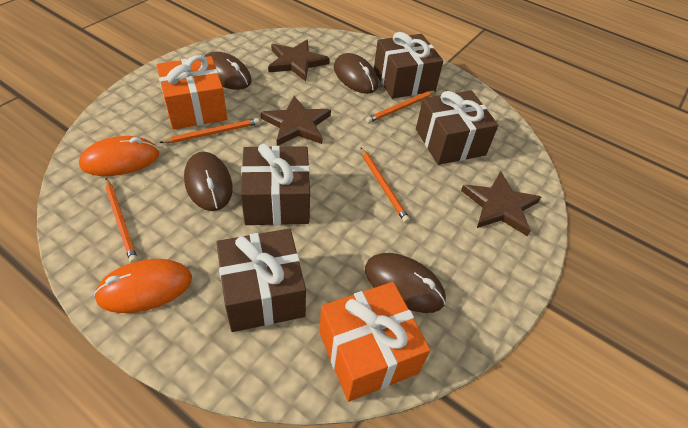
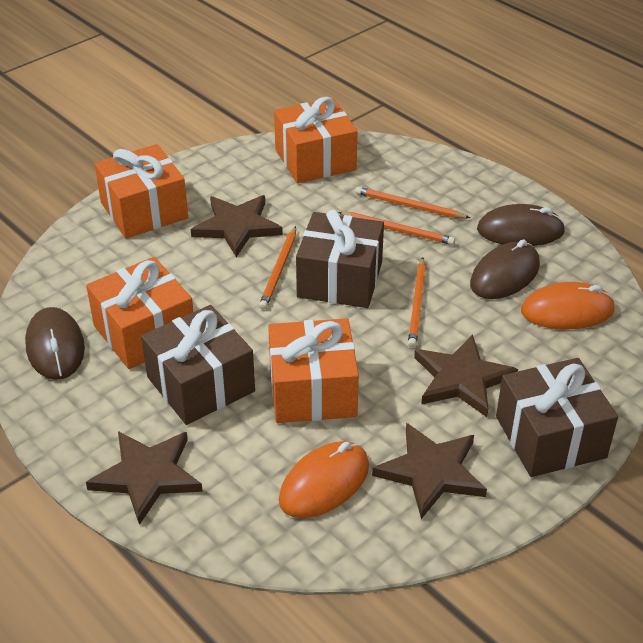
brown gift: [216,229,306,332] [240,144,310,225] [374,32,443,99] [416,90,498,165] = 4 -> [141,305,255,425] [296,210,384,308] [496,358,618,477] = 3
brown mouse: [184,152,233,211] [204,51,252,90] [334,53,378,94] [365,253,446,313] = 4 -> [25,307,85,380] [470,239,540,299] [477,204,566,246] = 3
brown star: [260,96,331,146] [268,40,330,81] [461,171,541,236] = 3 -> [86,431,203,525] [191,195,283,257] [372,423,487,519] [414,334,518,417] = 4
orange gift: [157,55,227,130] [319,282,430,402] = 2 -> [86,257,193,369] [94,144,188,238] [268,318,359,423] [274,97,358,183] = 4

